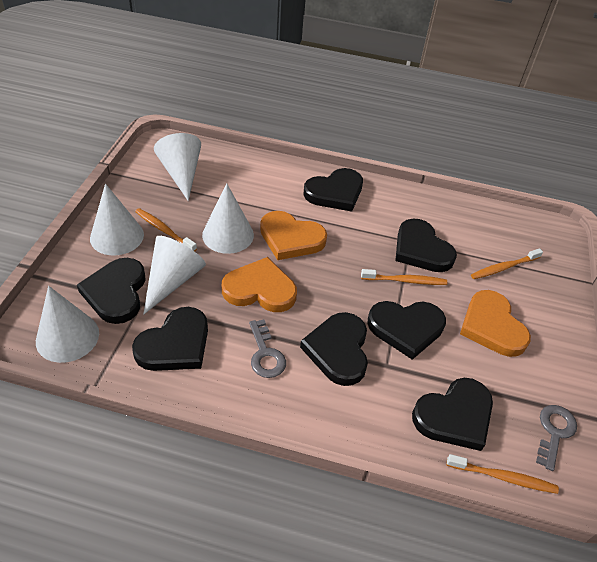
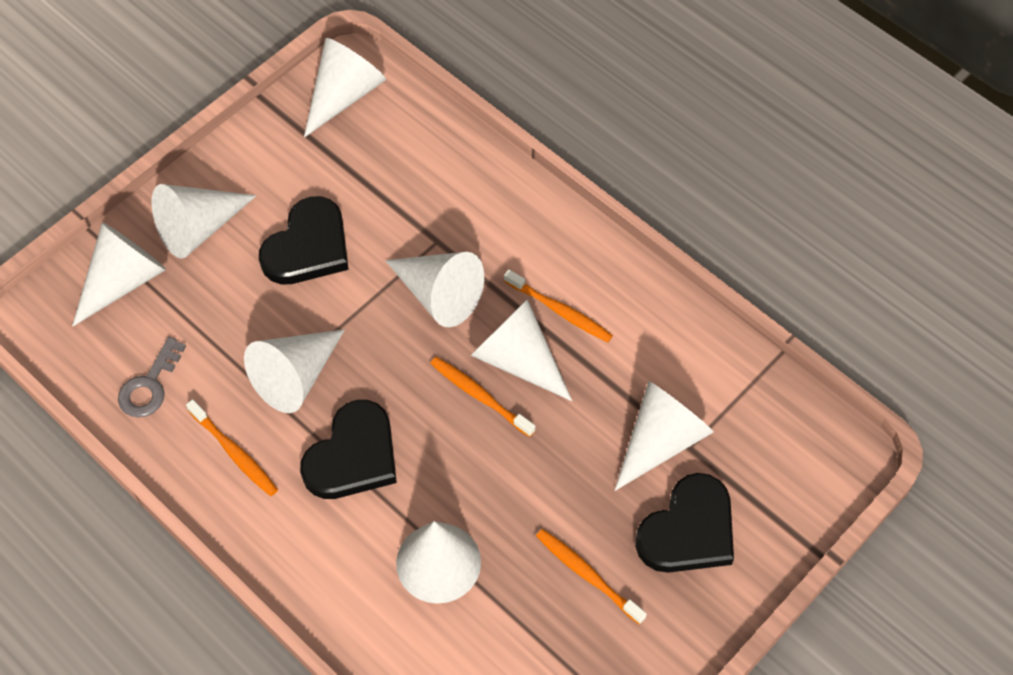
black heart: [77,258,146,324] [132,307,208,371] [300,312,368,386] [303,168,363,212] [367,301,446,360] [395,219,457,272] [412,378,493,451] = 7 -> [259,196,349,284] [300,400,397,499] [635,473,734,573] = 3
grey key: [249,319,286,378] [536,405,577,471] = 2 -> [118,337,186,417] = 1
orange heart: [221,257,297,312] [260,211,327,260] [460,290,531,357] = 3 -> none = 0
white cone: [36,286,99,363] [90,184,144,255] [143,236,206,314] [154,133,201,201] [202,183,254,254] = 5 -> [72,222,166,327] [152,184,256,259] [244,329,345,413] [304,38,386,138] [385,252,484,327] [396,521,481,604] [471,299,572,401] [615,381,714,491] = 8

